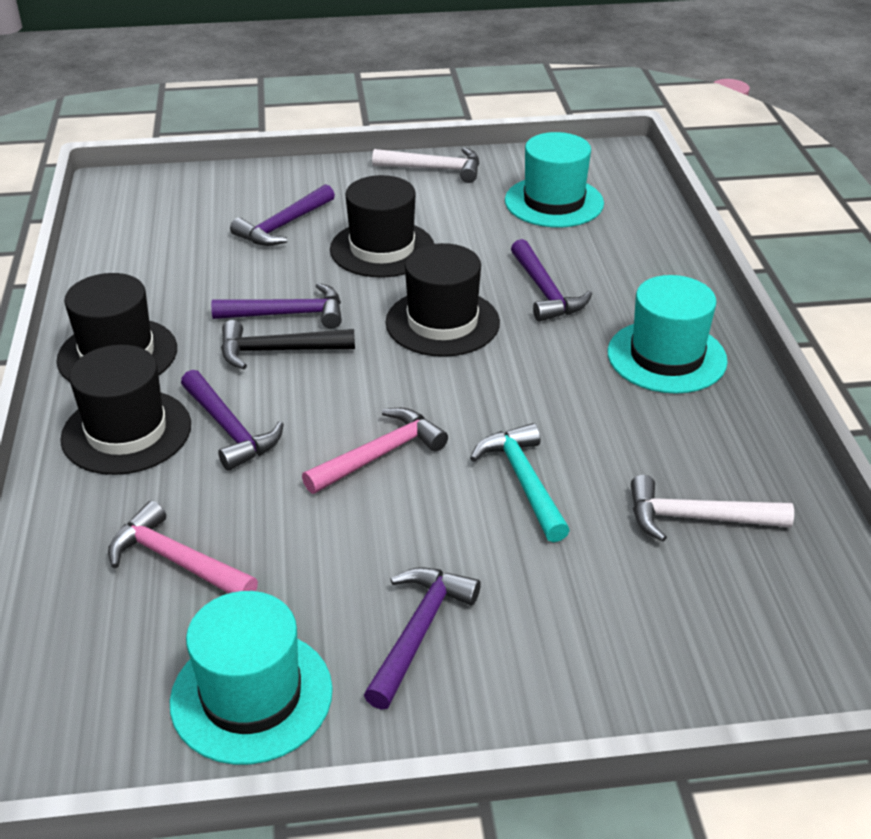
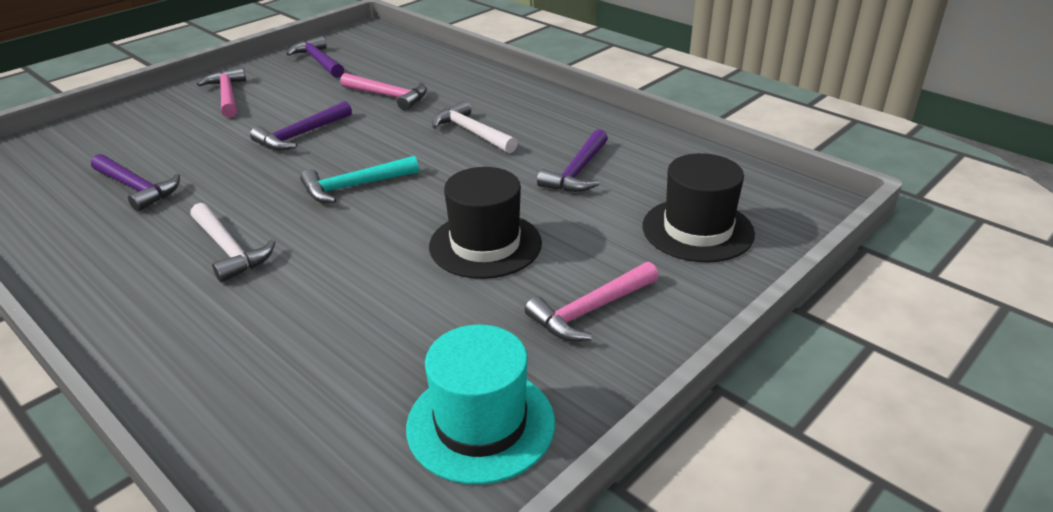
black hammer: [221,320,355,369] = 1 -> none = 0
black hat: [56,273,177,382] [60,345,191,475] [330,175,434,278] [386,243,500,357] = 4 -> [429,167,542,279] [642,153,755,262] = 2
pink hammer: [108,501,258,594] [302,408,448,494] = 2 -> [197,67,246,118] [340,73,427,111] [525,262,659,341] = 3
purple hammer: [181,370,284,471] [211,283,342,329] [230,184,335,246] [364,567,481,710] [511,239,592,322] = 5 -> [91,154,180,212] [250,101,352,151] [286,36,344,78] [537,129,608,192] = 4
turquoise hat: [170,591,333,765] [505,132,604,228] [608,275,728,394] = 3 -> [406,325,555,485] = 1

